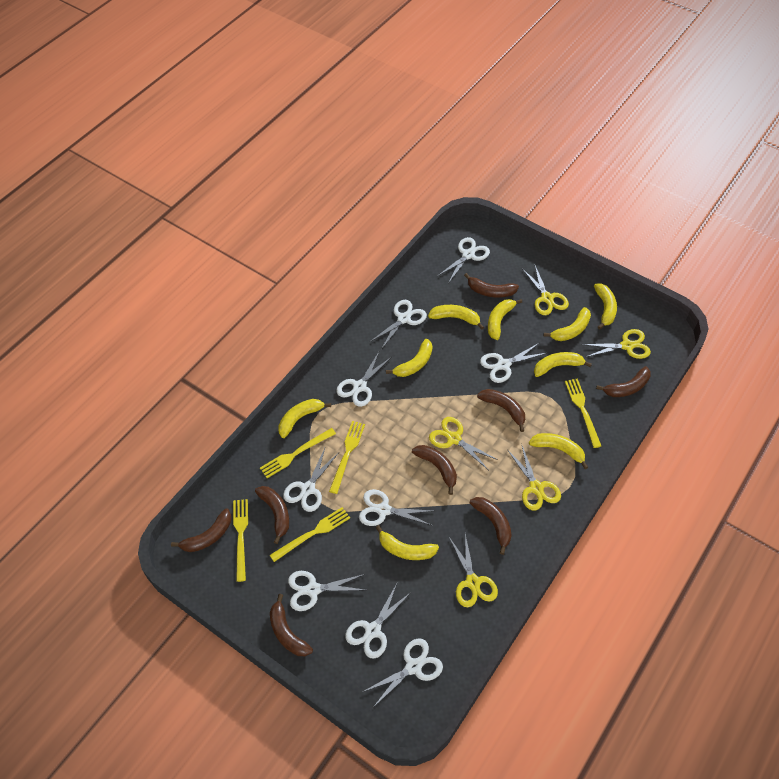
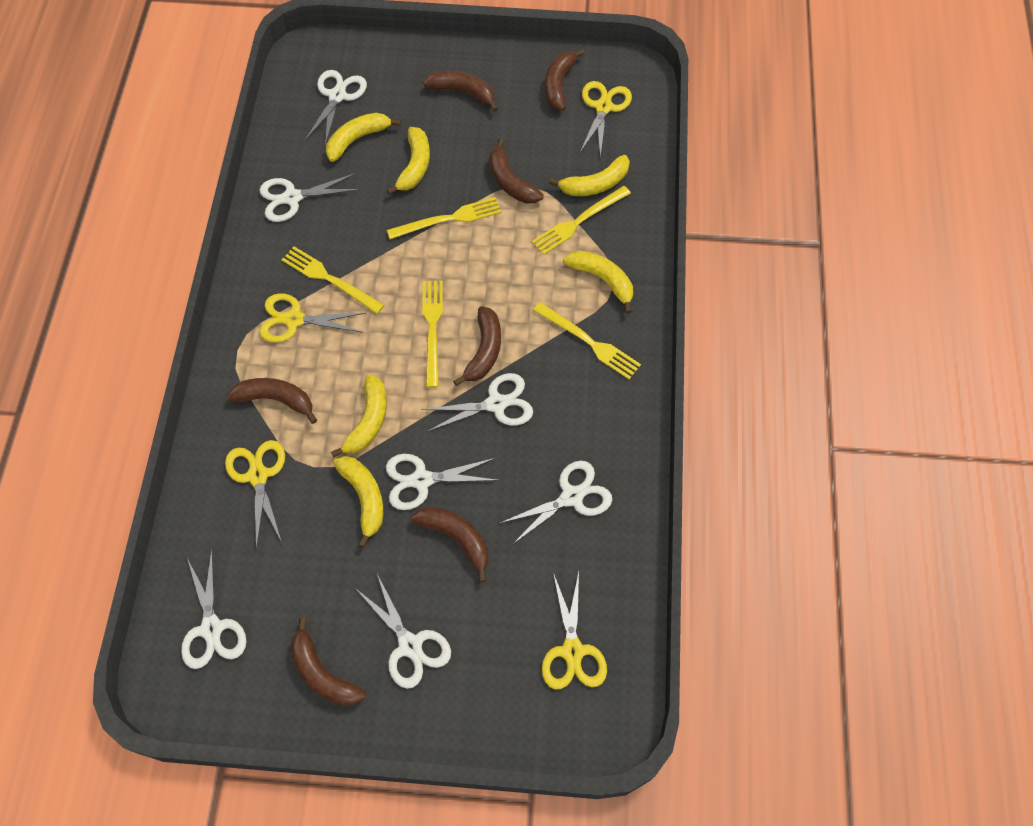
brown banana: [171,508,231,552] [255,486,289,544] [270,594,313,656] [412,445,457,495] [464,273,519,298] [470,497,512,555] [477,389,525,432] [596,366,651,397] = 8 -> [227,378,317,424] [290,617,366,706] [411,506,489,582] [423,71,498,112] [453,306,501,386] [489,138,544,203] [545,49,585,111] = 7
white scissors: [283,448,338,512] [288,571,365,611] [336,352,390,407] [345,584,411,659] [359,489,433,526] [363,639,443,706] [370,300,427,350] [438,237,490,282] [480,343,547,383] = 9 -> [181,550,247,669] [259,173,360,222] [305,70,367,145] [355,574,451,689] [386,454,499,510] [421,373,533,432] [500,461,612,545] = 7
yellow banana: [278,399,331,438] [376,525,439,560] [386,339,433,377] [428,305,484,329] [488,299,522,340] [529,433,588,469] [534,352,592,377] [544,307,591,341] [594,284,617,329] = 9 -> [326,113,401,162] [331,375,387,458] [333,456,384,548] [387,127,430,195] [549,155,630,196] [563,250,633,314] = 6
yellow scissors: [429,417,498,470] [449,534,498,607] [508,446,561,511] [523,265,569,315] [581,329,651,359] = 5 -> [225,440,285,549] [259,293,365,343] [542,572,607,689] [580,81,632,157] = 4

